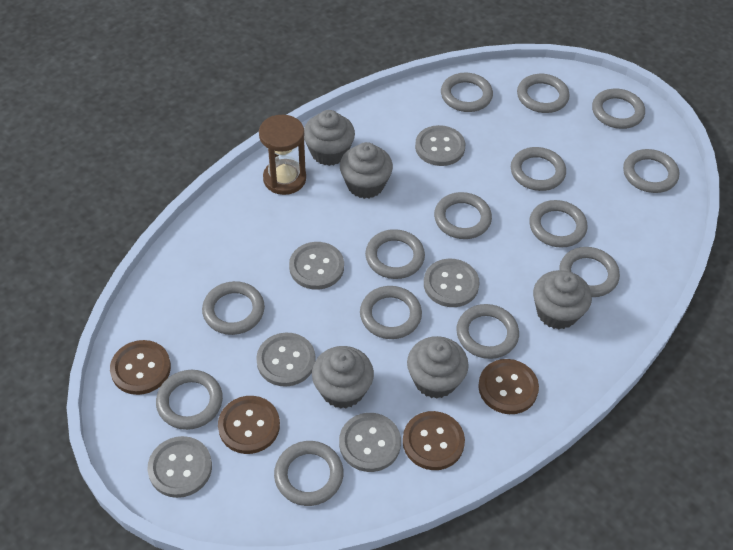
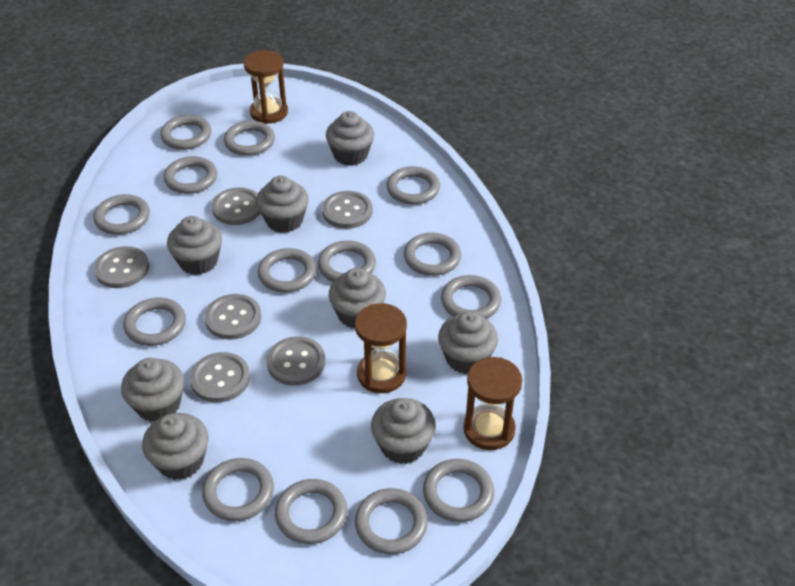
brown button: [110,340,171,395] [218,396,280,454] [403,411,465,470] [478,359,539,414] = 4 -> none = 0
brown hourglass: [259,115,306,195] = 1 -> [244,50,288,124] [355,303,407,393] [463,357,522,450] = 3
grey cupcake: [304,110,355,166] [312,346,374,409] [340,142,393,199] [407,336,469,399] [533,270,592,329] = 5 -> [121,358,184,422] [142,413,209,480] [167,216,222,275] [256,175,309,233] [326,111,374,166] [329,268,386,328] [371,398,436,464] [438,311,498,374] = 8

